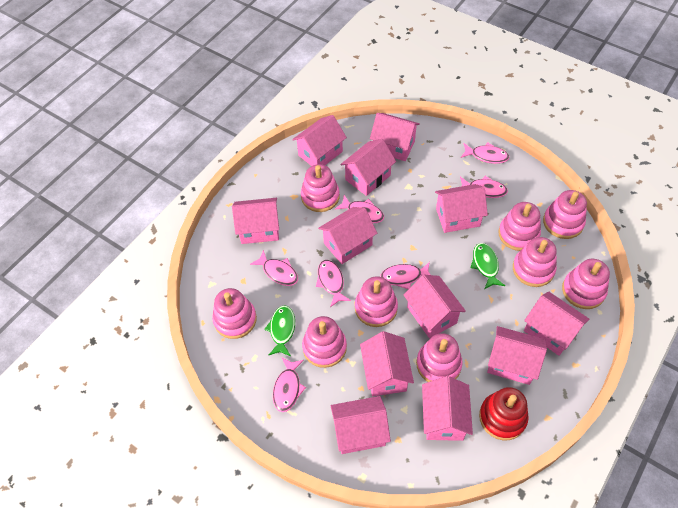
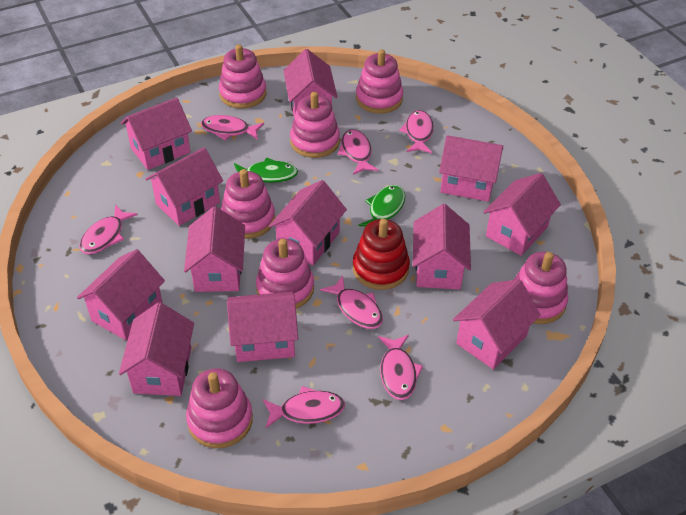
pink stacking toy: [212,288,257,339] [301,164,340,212] [302,316,347,368] [355,276,398,327] [416,333,463,382] [498,202,541,251] [513,237,557,287] [543,190,587,239] [562,259,610,309] = 9 -> [186,368,253,448] [219,44,266,109] [221,169,275,239] [256,239,314,309] [290,92,340,158] [356,49,403,114] [514,252,568,324] = 7

